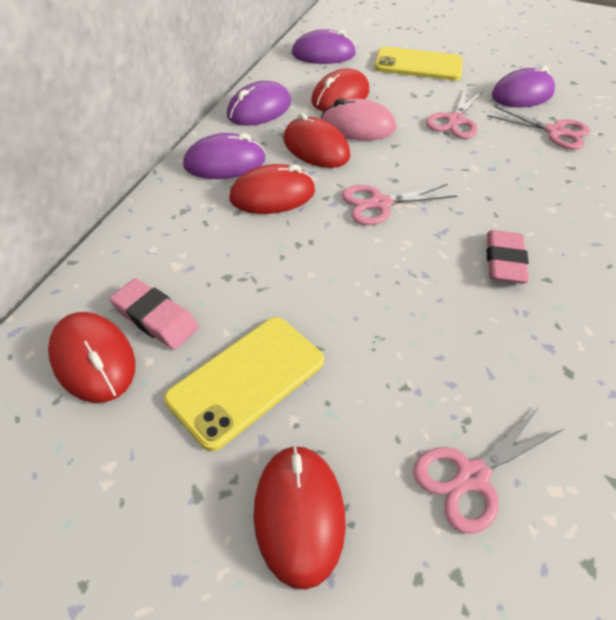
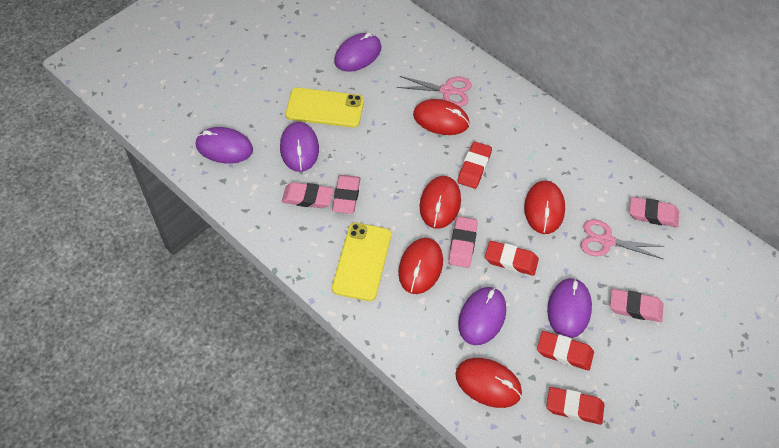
pink eraser: [110,279,199,350] [486,230,529,284] = 2 -> [282,182,334,208] [332,175,360,214] [448,217,478,268] [610,289,663,322] [629,197,679,227] = 5
pink mouse: [320,98,396,141] = 1 -> none = 0
pink scissors: [342,184,457,225] [413,406,564,534] [426,88,483,139] [488,106,590,150] = 4 -> [397,76,472,107] [580,219,665,259] = 2
purple mouse: [183,133,266,179] [227,81,291,126] [292,29,356,64] [492,66,555,108] = 4 -> [196,127,253,164] [280,122,319,172] [334,33,382,72] [458,287,506,345] [547,278,592,338] = 5
red eraser: none = 0 -> [457,142,492,189] [485,241,539,276] [537,331,594,371] [546,387,605,425] = 4

